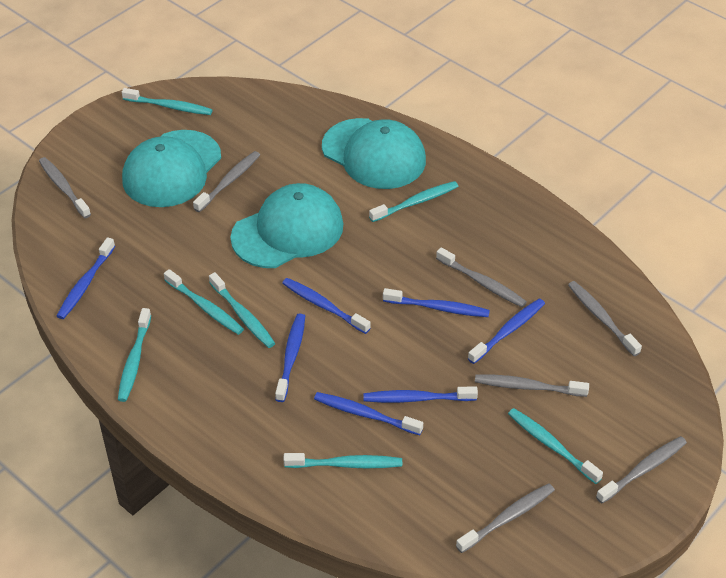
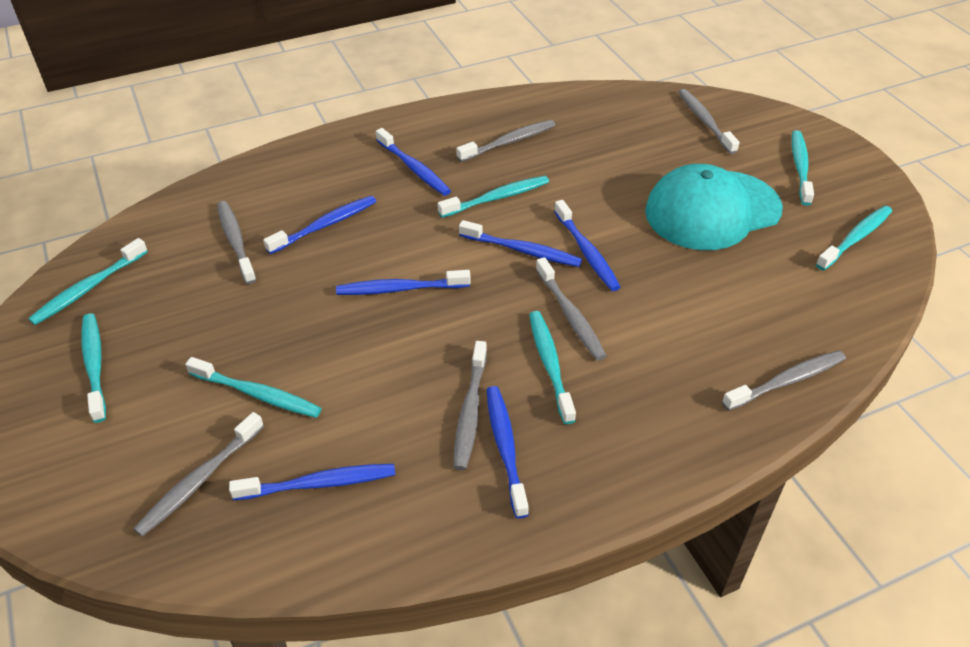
turquoise cap: [122,130,221,207] [230,183,343,268] [322,118,426,189] = 3 -> [645,164,783,250] = 1

